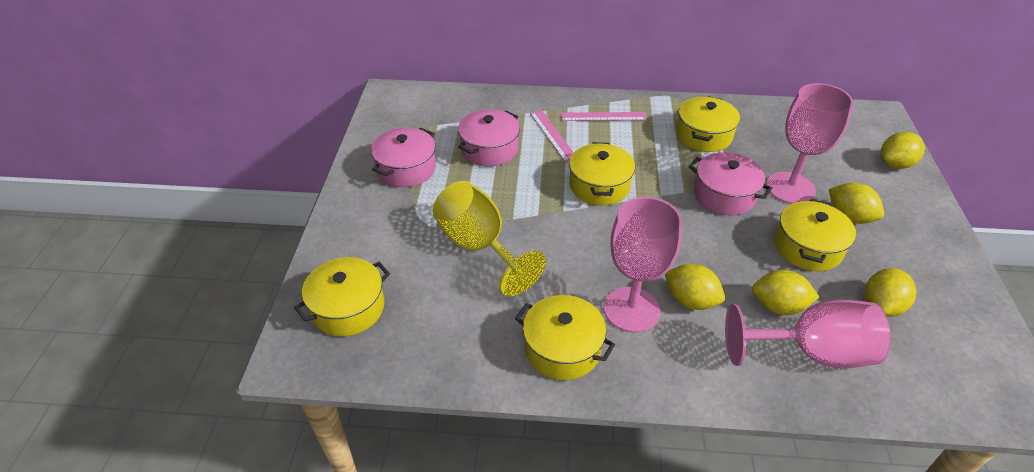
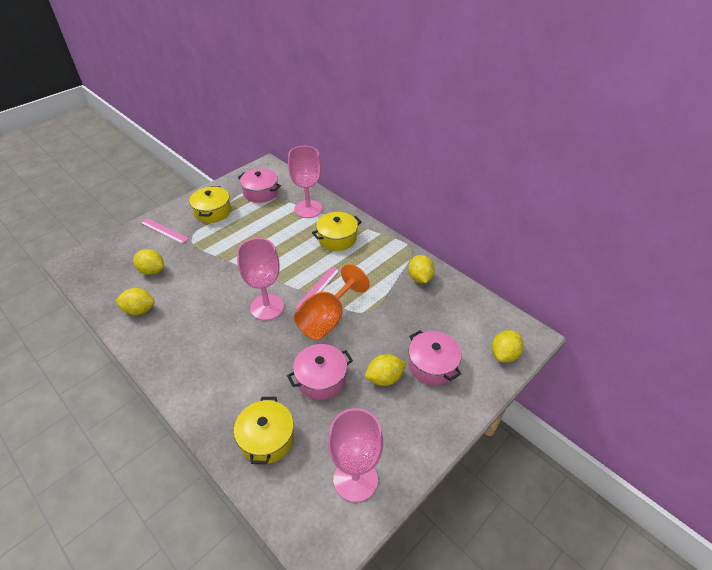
orange goblet: none = 0 -> [294,264,370,340] = 1
yellow goblet: [433,181,546,296] = 1 -> none = 0
yellow pot: [294,257,390,336] [515,295,615,380] [569,142,635,205] [676,96,740,152] [774,199,856,271] = 5 -> [189,186,231,223] [234,397,294,464] [312,212,361,251] = 3

